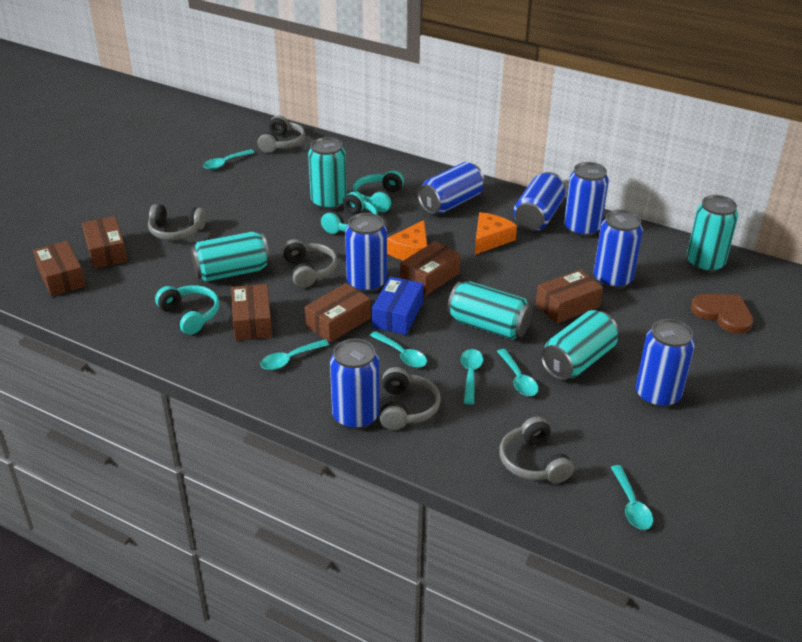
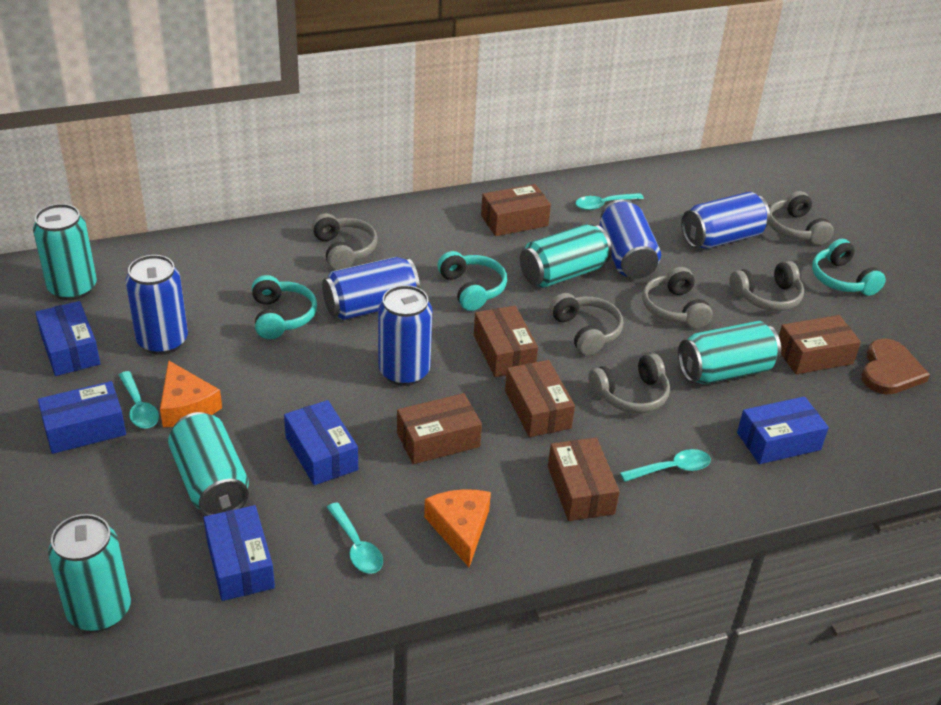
blue box: [372,276,424,335] = 1 -> [35,301,100,376] [38,381,126,454] [204,505,275,601] [284,400,358,485] [737,396,829,464] = 5
blue can: [330,339,380,430] [345,213,387,293] [417,162,485,214] [513,172,565,231] [564,162,609,237] [594,210,643,289] [636,319,695,408] = 7 -> [126,255,188,355] [322,257,420,320] [378,285,432,386] [600,199,661,279] [681,192,770,249] = 5
grey headphones: [148,204,206,240] [258,115,305,153] [282,239,338,288] [380,367,441,430] [499,416,574,483] = 5 -> [312,213,378,270] [549,293,623,356] [588,353,670,413] [642,267,712,328] [729,261,804,311] [769,191,834,245] = 6
turquoise spoon: [203,149,255,170] [260,339,329,370] [370,331,427,368] [461,349,483,405] [497,349,538,396] [611,465,653,530] = 6 -> [119,371,159,429] [326,502,383,574] [575,193,644,210] [620,449,711,482] = 4

